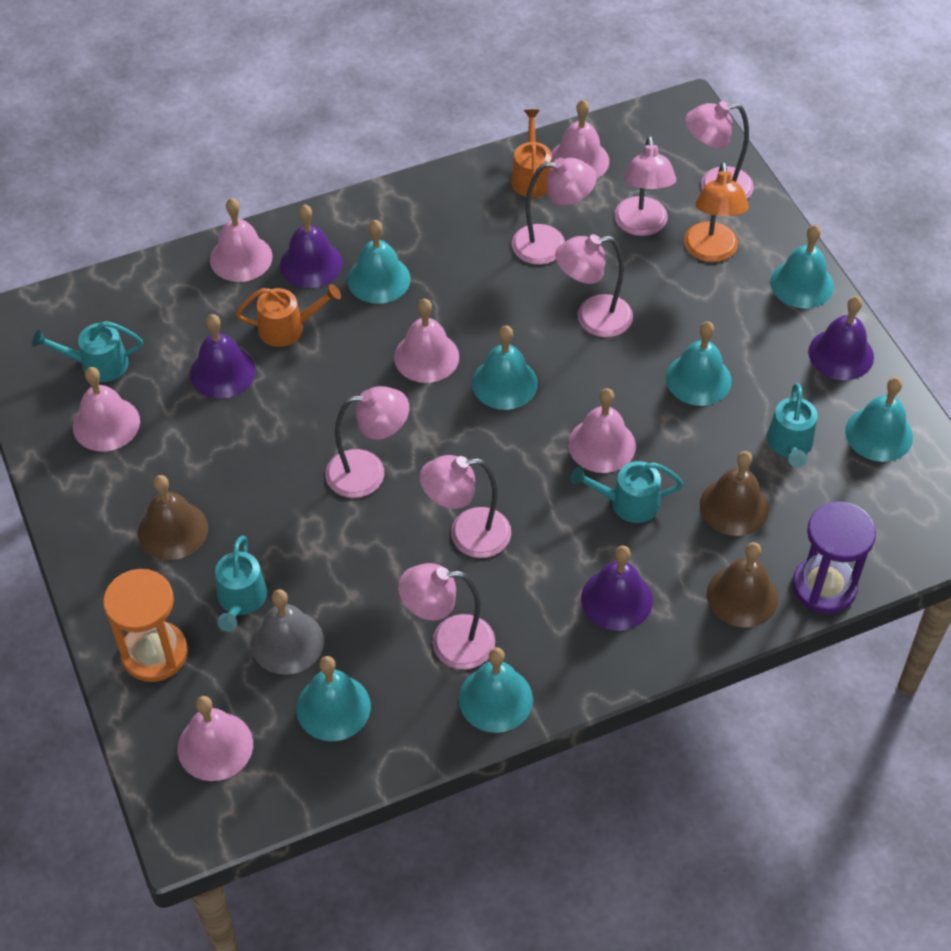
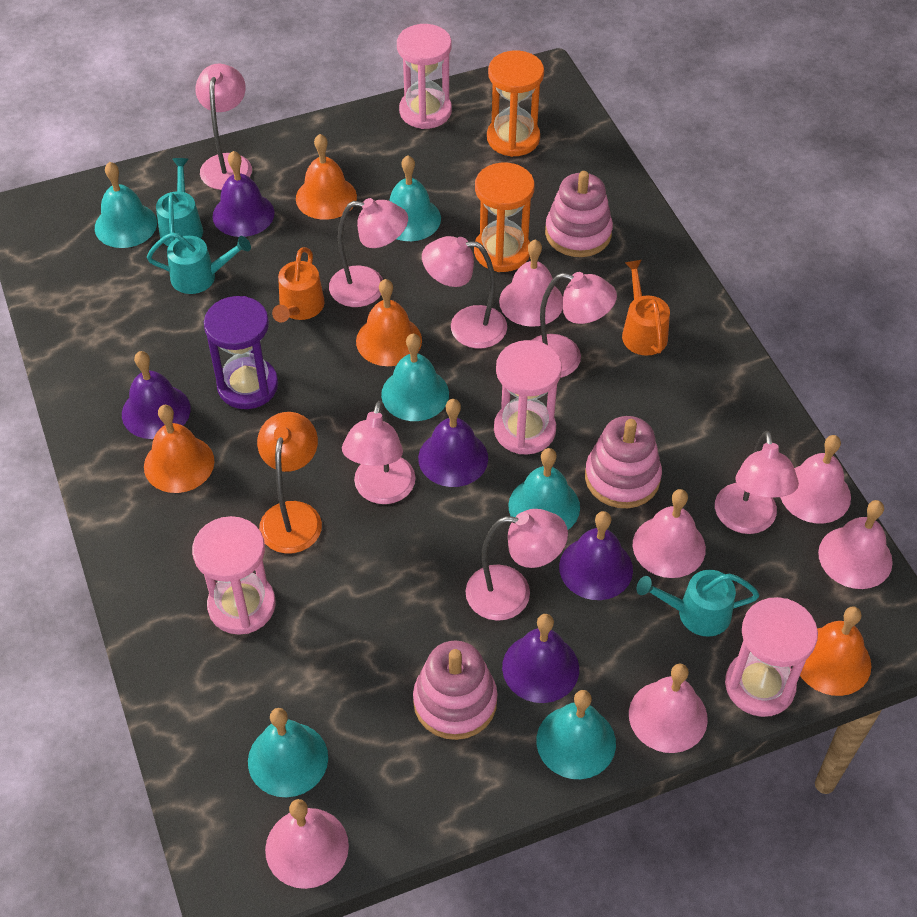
brown bell: [138,475,208,560] [700,451,769,536] [707,542,779,627] = 3 -> none = 0
grey bell: [251,589,324,675] = 1 -> none = 0
orange bell: none = 0 -> [144,405,215,493] [296,134,357,220] [356,279,422,366] [800,606,872,696] = 4
orange hourglass: [103,569,188,682] = 1 -> [474,163,535,272] [487,50,544,157] = 2
pink hourglass: none = 0 -> [192,516,276,635] [397,24,452,129] [494,340,562,455] [725,597,818,717] = 4
pink stacking toy: none = 0 -> [413,640,498,740] [545,171,613,257] [585,416,662,508] = 3
purple bell: [190,314,256,399] [280,204,343,288] [581,545,653,631] [808,296,874,380] = 4 -> [122,351,190,439] [213,151,274,237] [418,399,488,487] [502,614,579,703] [559,511,633,600] = 5
turquoise bell: [296,656,371,741] [347,220,411,304] [459,647,533,733] [472,325,538,410] [666,321,732,406] [770,225,834,308] [845,377,913,462] = 7 -> [95,162,157,248] [248,708,328,797] [381,334,449,421] [389,155,441,241] [508,448,580,530] [536,690,616,779] = 6
turquoise watering can: [32,321,143,382] [215,535,267,632] [570,461,683,523] [767,383,818,468] = 4 -> [147,232,251,294] [156,158,203,246] [637,570,760,637] = 3

